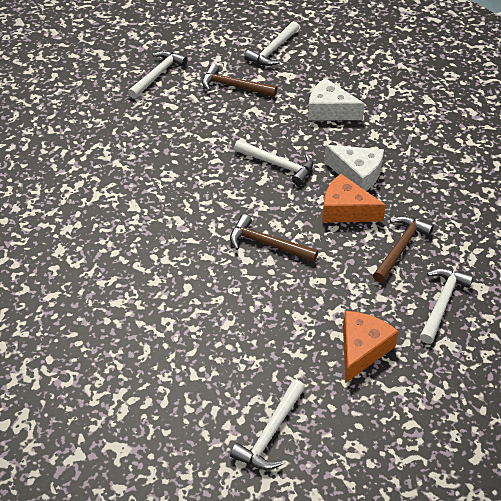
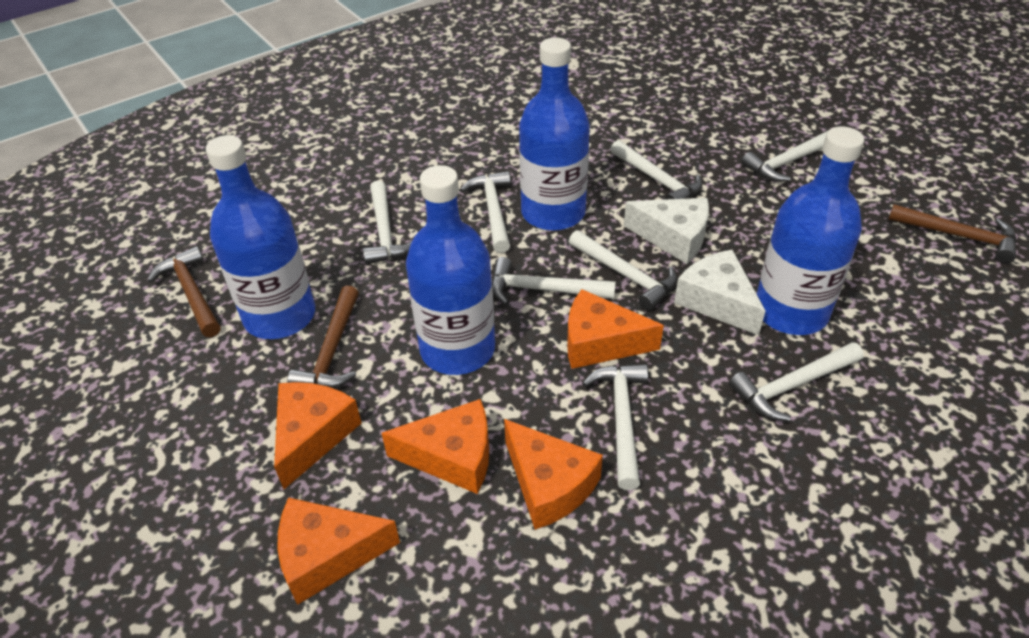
blue bottle: none = 0 -> [206,135,315,339] [406,165,495,375] [519,37,590,231] [757,126,864,335] = 4
orange cheese: [323,174,386,223] [343,311,399,383] = 2 -> [274,382,362,489] [277,497,400,605] [382,399,489,494] [504,419,603,530] [567,289,664,369] = 5
white hammer: [128,51,188,99] [230,379,305,470] [234,140,313,186] [245,21,299,66] [420,268,474,344] = 5 -> [363,181,412,265] [460,171,511,253] [492,257,616,305] [569,230,677,311] [582,364,648,490] [610,140,703,200] [729,342,864,421] [741,130,829,182] = 8

